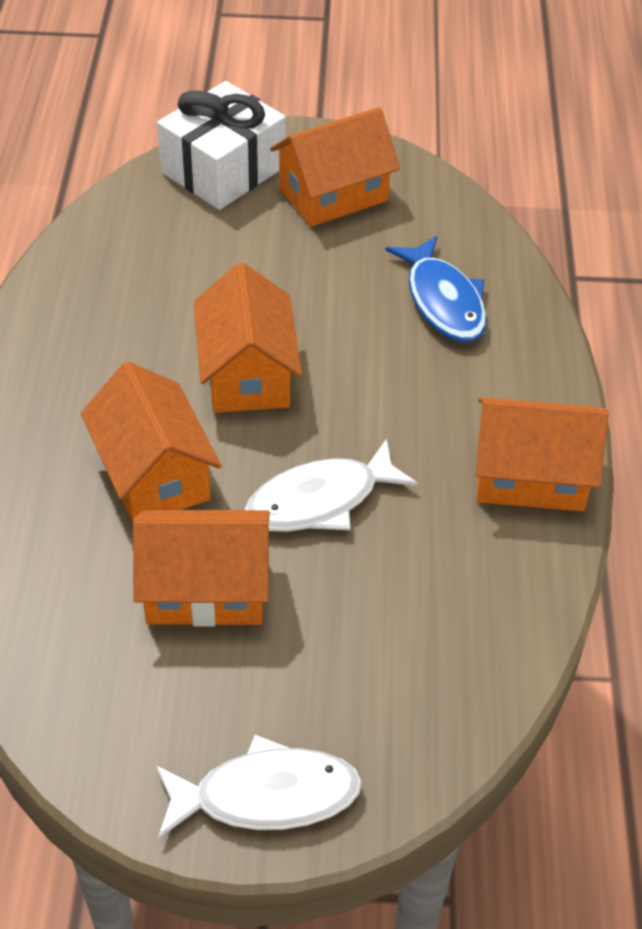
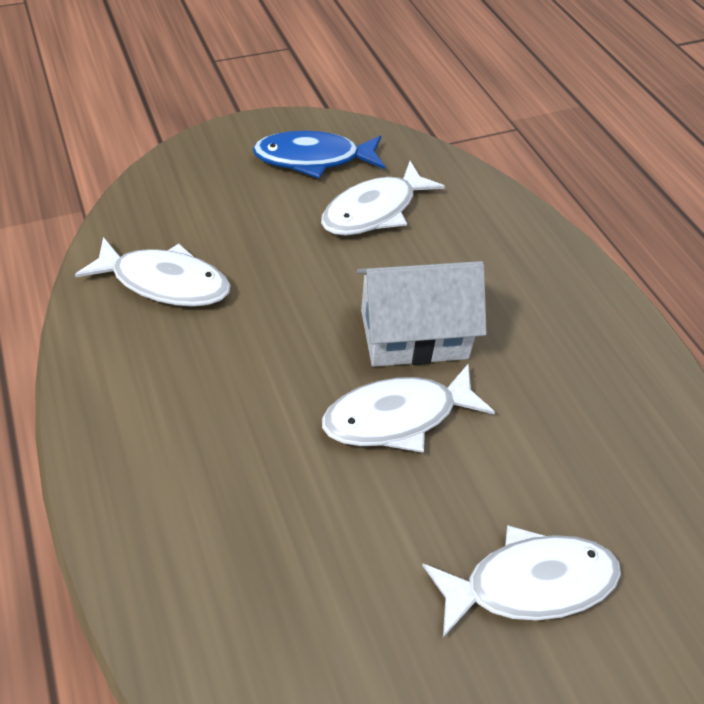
orange house: [81,362,222,523] [133,510,270,627] [194,262,302,413] [270,107,400,227] [476,397,608,512] = 5 -> none = 0
white fish: [155,735,362,839] [244,439,418,532] = 2 -> [75,237,231,307] [321,161,445,236] [322,363,495,453] [422,525,621,638] = 4
white gift: [157,81,286,210] = 1 -> none = 0
white house: none = 0 -> [357,261,487,367] = 1

